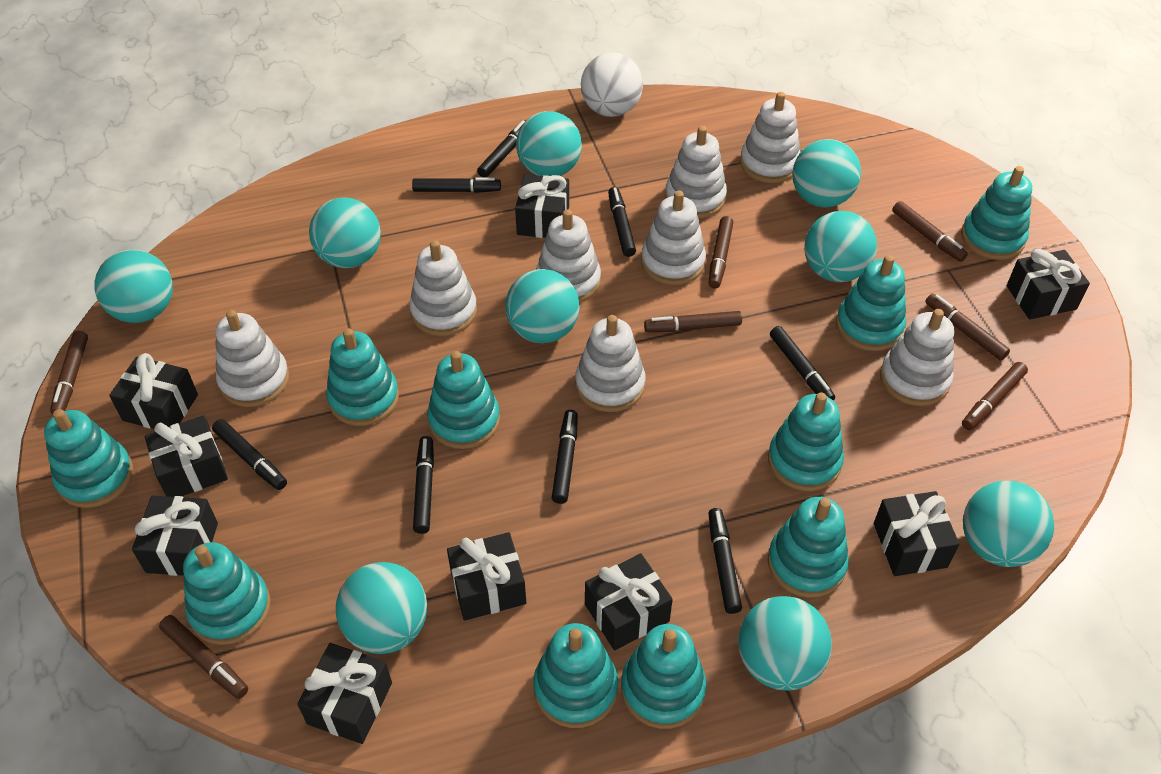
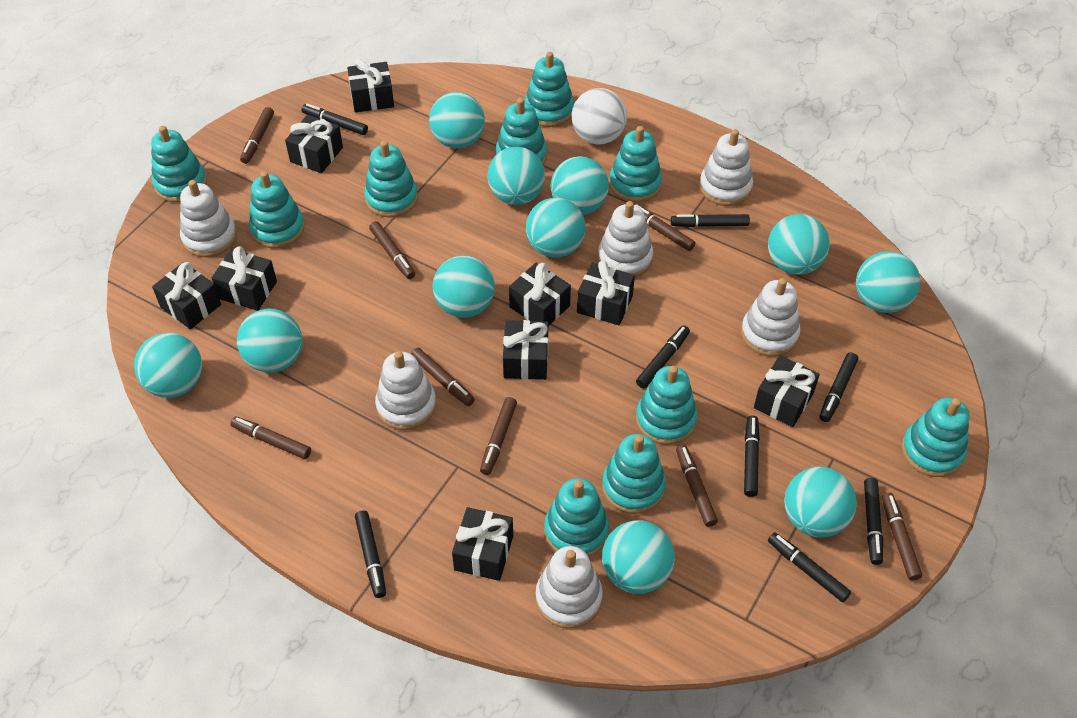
brown marker: [50,331,88,415] [159,615,248,699] [644,311,742,332] [709,216,733,288] [892,201,968,262] [925,294,1010,360] [962,362,1028,430] = 7 -> [230,417,311,459] [240,107,274,164] [369,221,415,279] [411,348,475,406] [480,397,517,475] [634,204,696,251] [676,445,718,527] [882,493,922,581] = 8
turquoise ball: [94,250,173,323] [309,198,381,268] [336,562,427,654] [505,269,580,343] [516,111,582,176] [738,596,832,691] [792,139,861,207] [804,211,877,282] [963,481,1054,567] = 9 -> [134,333,202,398] [237,308,303,373] [429,92,485,148] [433,255,495,318] [487,147,545,205] [526,198,586,258] [551,156,609,215] [602,520,675,594] [768,214,830,275] [784,467,857,537] [856,251,920,313] = 11
white stacking toy: [215,310,289,407] [409,240,477,336] [536,209,601,303] [575,315,645,412] [641,191,706,285] [665,126,727,218] [740,92,800,183] [880,309,954,406] = 8 -> [180,180,237,257] [375,351,436,430] [536,546,603,629] [598,201,653,278] [700,129,753,206] [741,278,801,357] = 6

